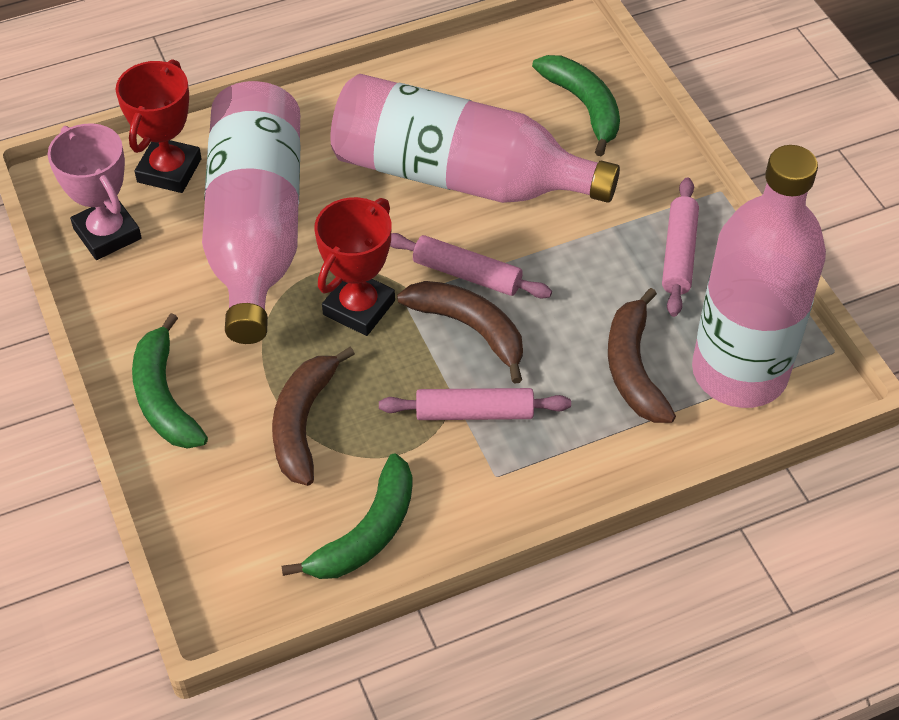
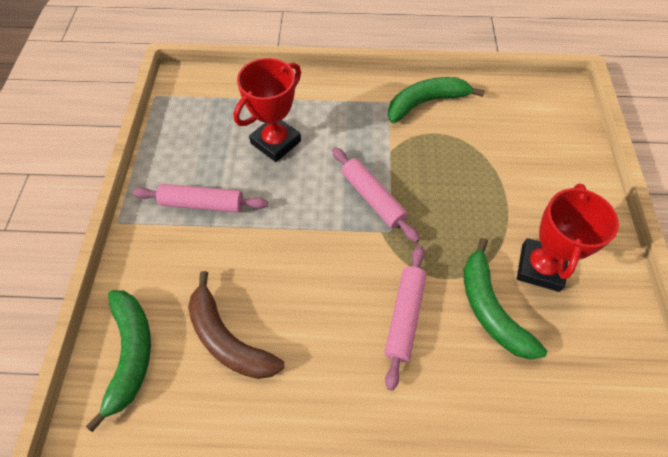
brown banana: [272,347,355,486] [397,281,523,384] [608,288,676,423] = 3 -> [188,271,284,379] = 1
pink bottle: [202,81,300,344] [330,74,620,203] [692,145,826,408] = 3 -> none = 0
pink trophy: [47,123,142,260] = 1 -> none = 0

